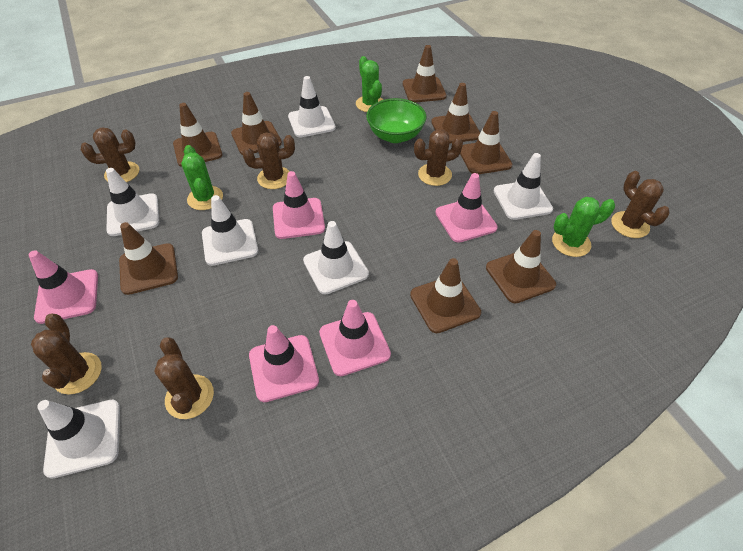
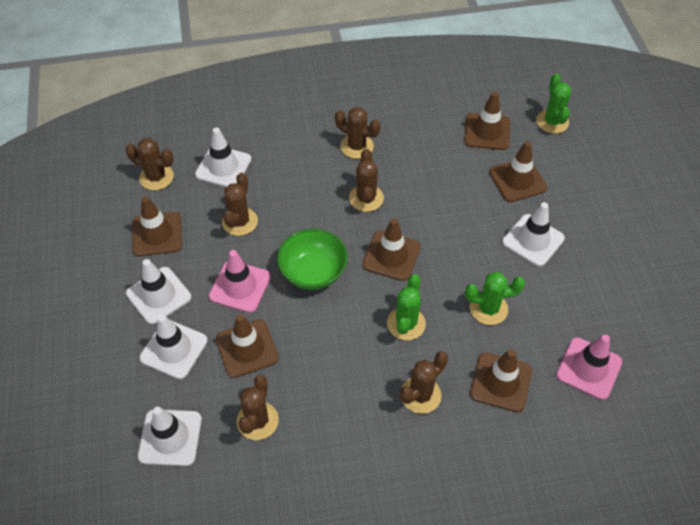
brown traffic cone: [119,222,178,295] [173,103,222,167] [231,92,282,155] [403,45,446,103] [410,258,481,333] [431,83,480,144] [460,111,513,175] [486,230,556,303] = 8 -> [132,196,182,256] [216,314,279,378] [362,218,421,281] [464,92,510,150] [470,349,532,412] [489,141,547,202] = 6
pink traffic cone: [28,250,98,324] [249,325,319,402] [273,171,325,239] [319,300,391,376] [435,173,498,243] = 5 -> [209,250,271,313] [556,335,622,400] = 2
white traffic cone: [37,400,120,478] [106,168,159,236] [202,195,258,266] [288,76,336,137] [303,221,369,294] [494,153,553,220] = 6 -> [126,259,191,324] [138,407,202,466] [139,315,208,379] [195,128,252,188] [502,202,565,267] = 5

